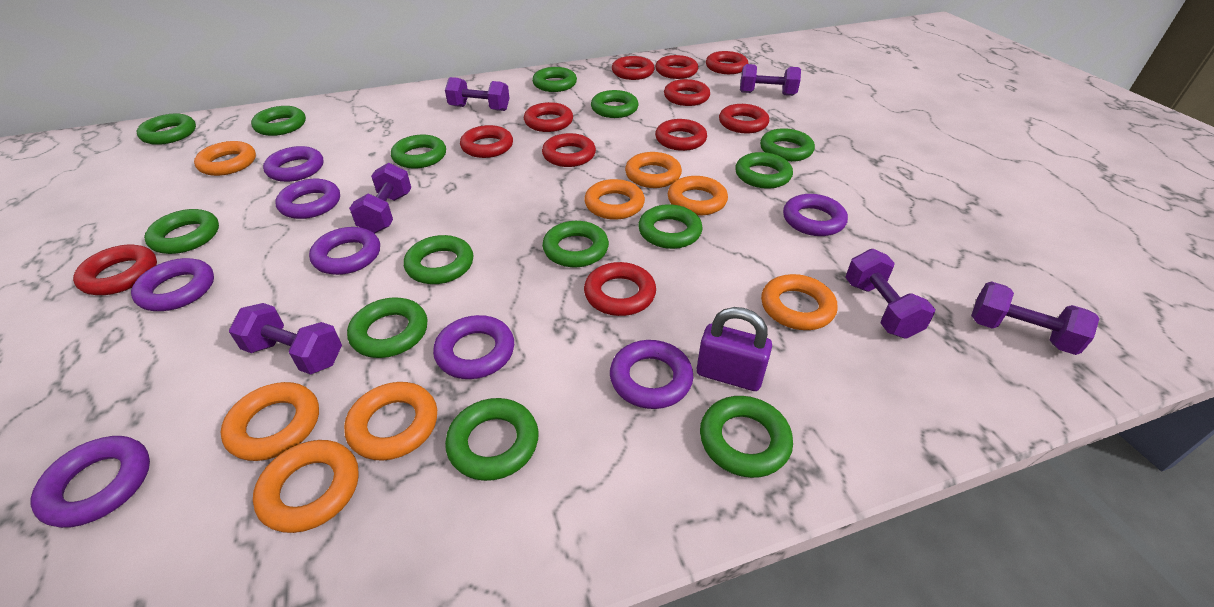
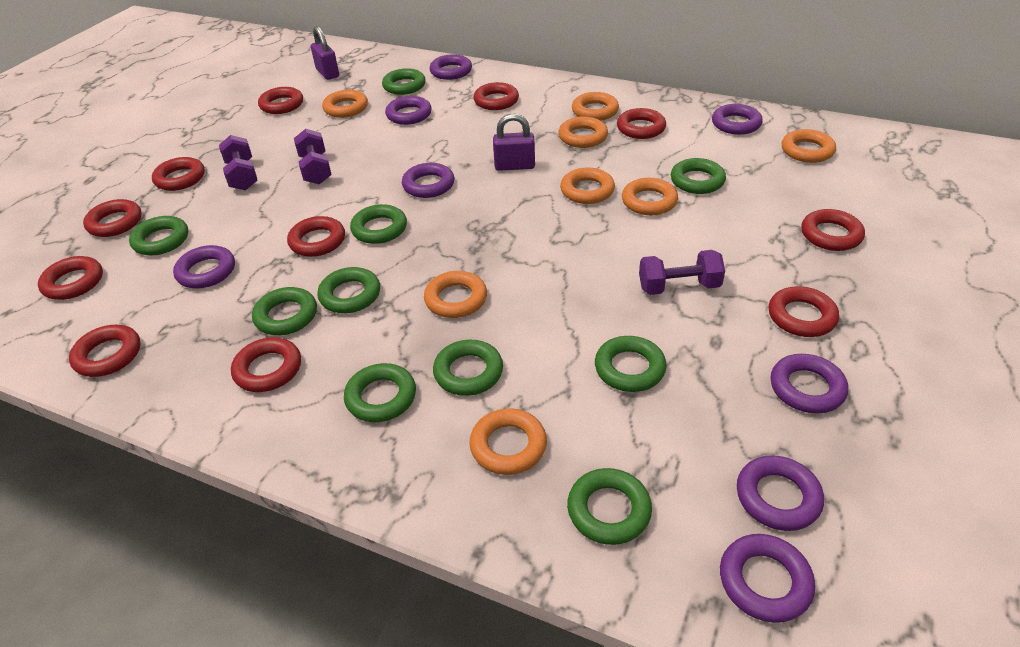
green ring: [137,113,196,145] [144,209,219,254] [251,106,306,136] [347,298,428,358] [391,135,446,169] [404,235,473,284] [445,398,539,481] [532,67,577,92] [542,221,609,267] [591,90,638,118] [638,204,703,249] [700,396,793,478] [735,152,793,189] [760,128,815,162] = 14 -> [129,216,188,256] [252,287,317,335] [317,267,380,313] [344,363,416,422] [350,204,407,244] [382,68,426,95] [433,340,503,396] [567,468,652,545] [595,336,667,392] [671,158,726,194] = 10
purple dumbbell: [229,303,342,375] [349,163,411,233] [445,77,509,111] [740,64,801,96] [845,249,935,339] [971,281,1099,355] = 6 -> [219,135,257,190] [294,129,332,184] [639,250,725,295] = 3
purple padlock: [697,307,772,391] = 1 -> [311,26,339,80] [493,113,535,171] = 2

